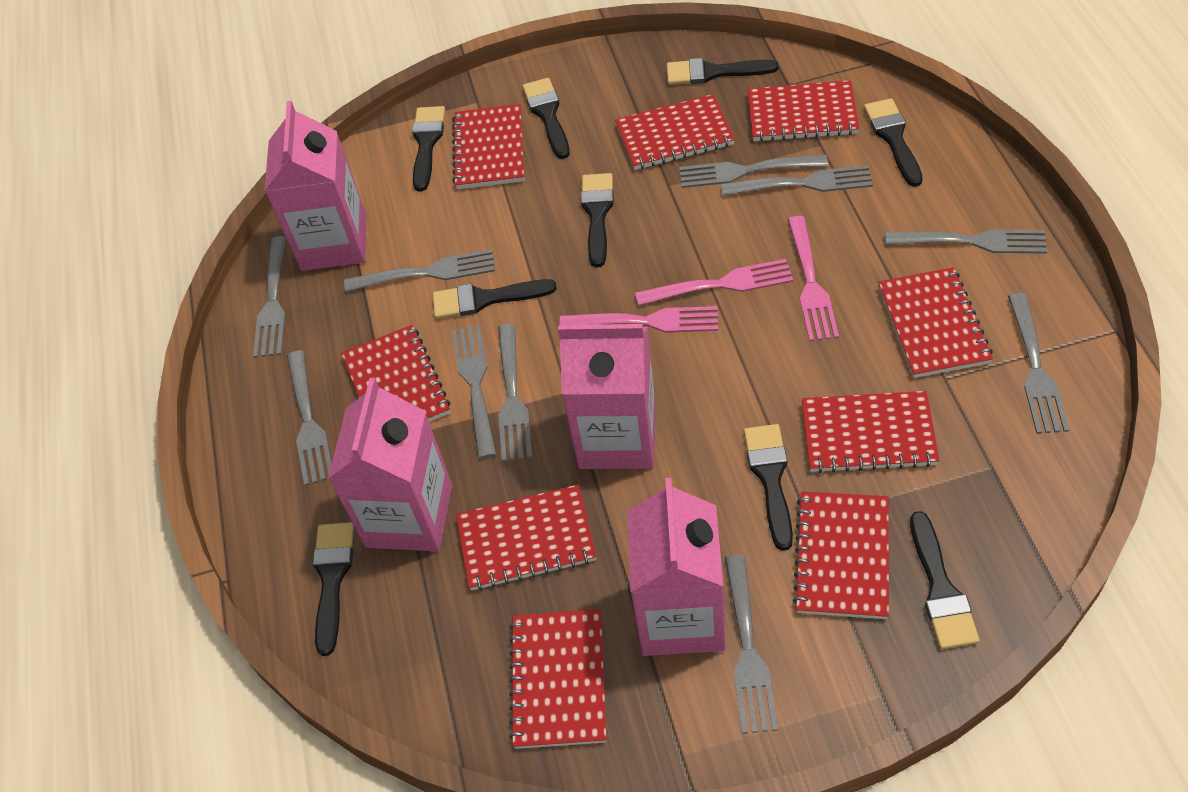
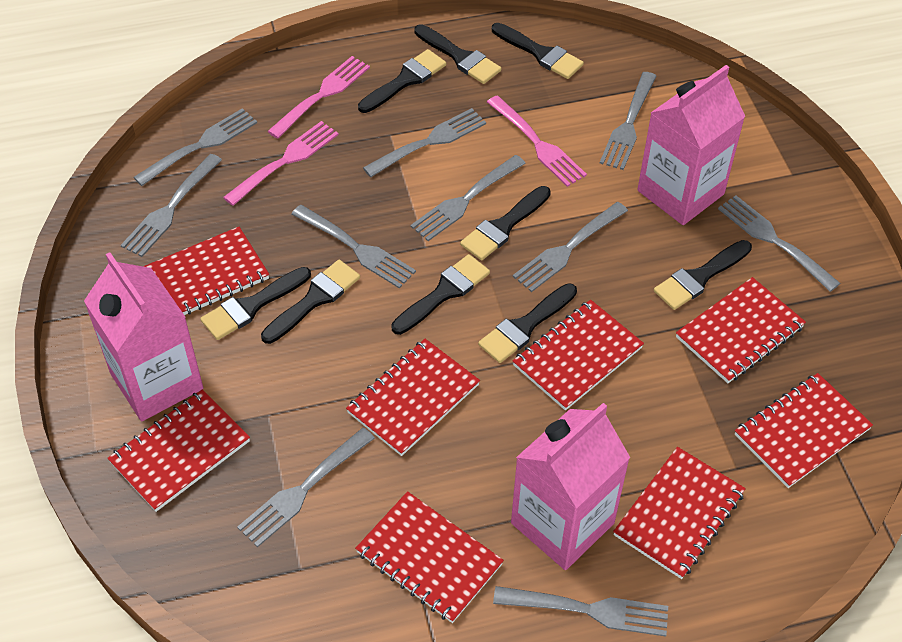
pink carton: [264,101,366,271] [328,378,452,551] [558,324,656,469] [627,478,726,656] = 4 -> [84,252,203,421] [511,403,630,570] [637,65,745,225] = 3
red notebook: [341,325,450,422] [452,104,524,189] [456,485,597,591] [509,609,607,749] [615,94,735,170] [748,80,859,142] [793,491,889,619] [802,391,940,473] [878,267,993,378] = 9 -> [108,389,250,512] [143,227,269,315] [346,339,480,456] [355,491,504,623] [513,300,644,410] [613,447,746,579] [676,277,806,383] [735,373,873,488] = 8

